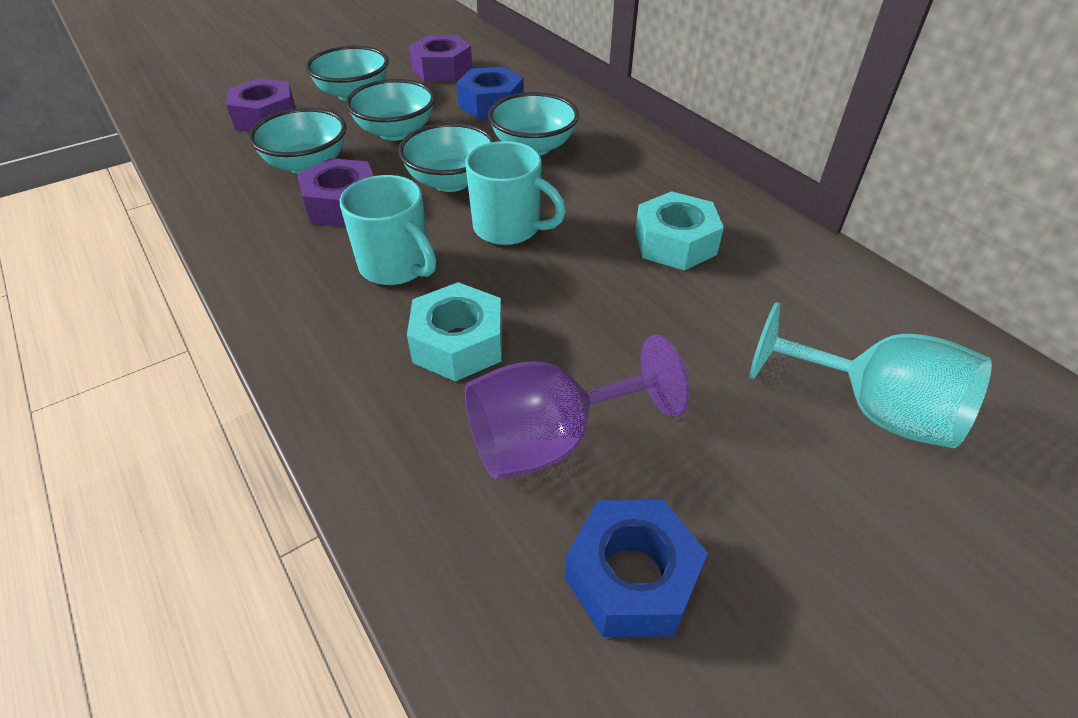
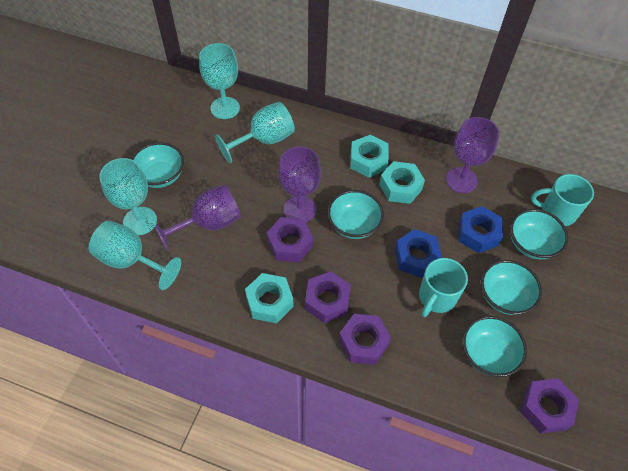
purple goblet: [465,335,690,479] = 1 -> [152,184,241,251] [278,147,321,222] [446,117,499,193] = 3
purple nut: [226,78,296,132] [297,158,374,227] [409,35,473,81] = 3 -> [267,217,313,262] [305,271,351,323] [339,314,391,365] [520,378,579,434] = 4
turquoise goblet: [750,302,992,448] = 1 -> [88,221,181,290] [100,158,157,235] [199,43,240,119] [215,102,295,163] = 4
turquoise nut: [407,282,502,382] [635,191,724,270] = 2 -> [245,273,294,323] [350,135,389,178] [379,161,425,204] = 3

